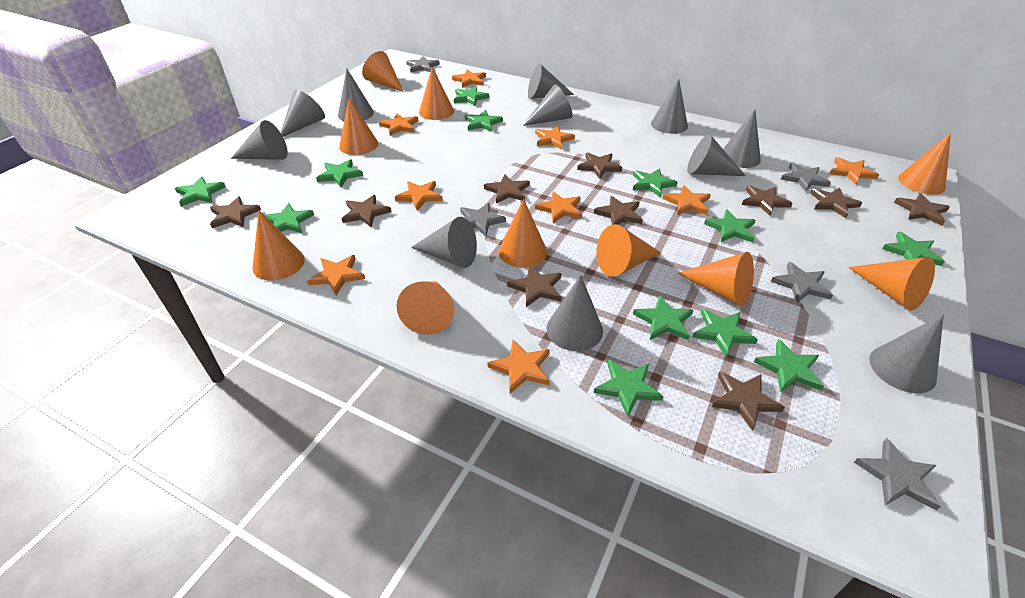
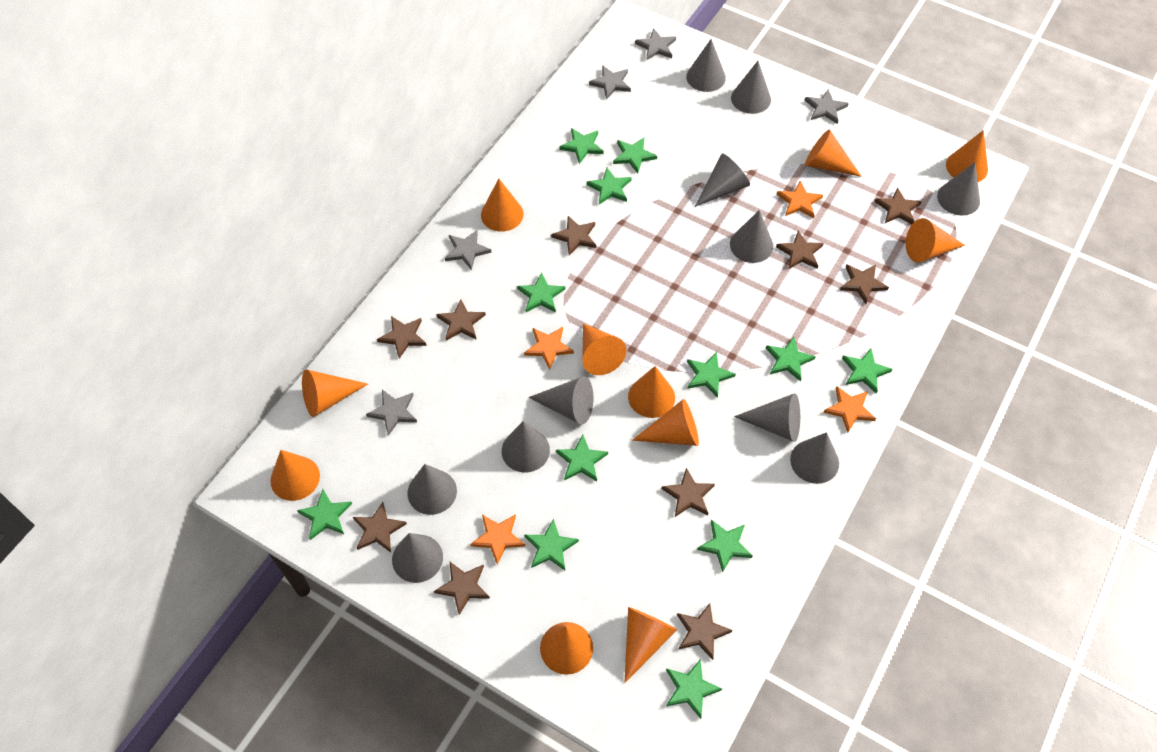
orange cone: [252,211,305,280] [339,98,378,155] [362,51,404,92] [397,281,455,335] [419,67,454,120] [498,199,547,268] [596,224,661,277] [678,252,754,307] [848,257,935,311] [898,133,951,195] = 10 -> [270,450,320,501] [302,370,368,417] [481,179,523,232] [540,622,593,675] [582,323,626,375] [625,607,677,683] [628,366,675,418] [632,399,699,446] [805,130,862,177] [906,218,965,263] [946,130,988,182] = 11
orange star: [307,255,365,295] [379,113,419,136] [395,181,443,211] [452,69,486,88] [487,340,550,394] [535,126,575,150] [535,191,582,223] [662,185,711,215] [829,157,879,185] = 9 -> [470,514,525,565] [524,327,574,370] [777,181,823,218] [823,386,876,433] = 4

